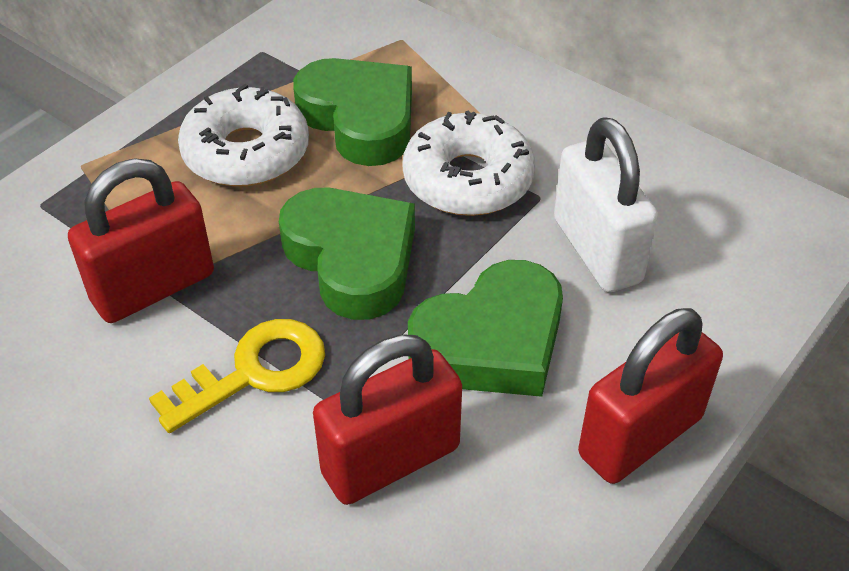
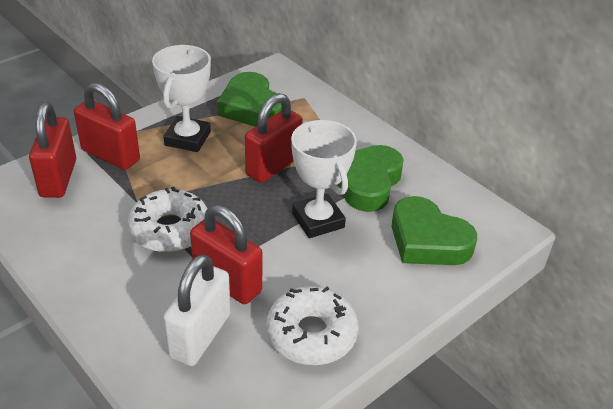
red padlock: [68,158,214,323] [313,334,462,505] [578,308,723,484] = 3 -> [29,102,76,198] [74,83,140,170] [190,205,262,304] [245,93,303,183] = 4
white trophy: none = 0 -> [152,45,211,152] [291,120,357,238] = 2
yellow key: [149,319,325,433] = 1 -> none = 0

